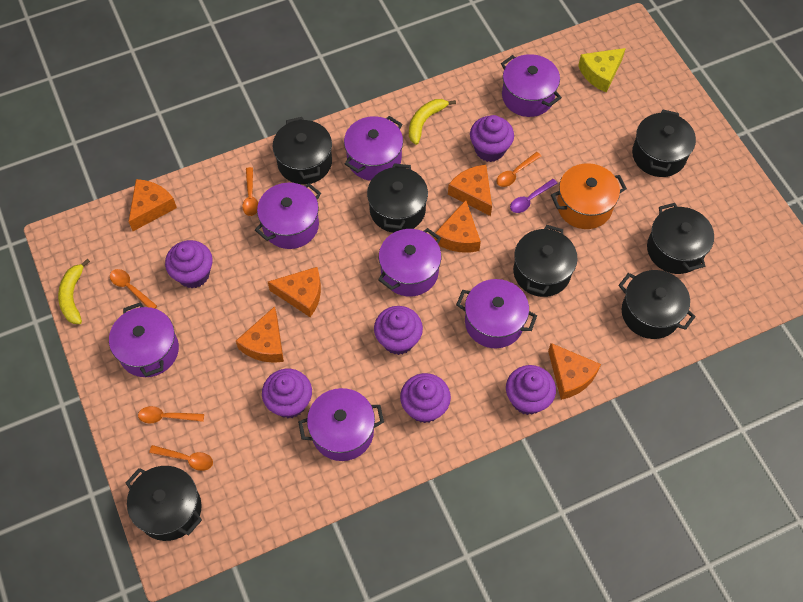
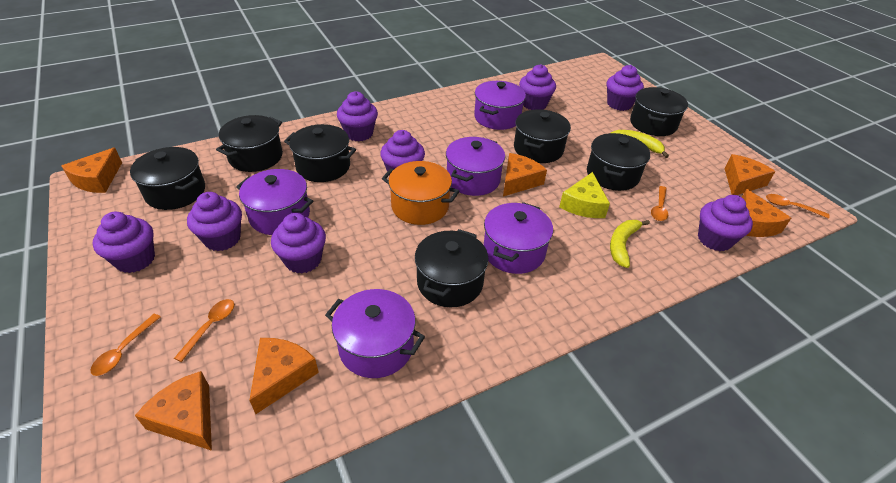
orange spoon: [110,269,157,309] [138,406,204,424] [149,445,213,471] [242,167,258,216] [496,152,541,187] = 5 -> [90,314,160,376] [174,299,234,362] [651,186,668,221] [766,194,830,218] = 4
purple cupcake: [165,240,213,288] [262,369,312,418] [374,306,423,355] [400,373,451,423] [470,115,514,162] [506,365,556,415] = 6 -> [93,212,155,273] [187,192,242,251] [271,213,326,273] [337,91,378,141] [380,130,425,176] [519,64,556,110] [607,65,644,111] [698,195,753,251] = 8
purple pot: [109,302,179,377] [255,183,321,249] [298,388,384,461] [344,116,403,181] [378,228,441,296] [456,279,537,348] [501,54,562,117] = 7 -> [236,169,313,235] [325,289,425,378] [446,137,505,196] [474,81,526,130] [484,202,553,274] = 5
purple spoon: [510,179,558,213] = 1 -> none = 0

